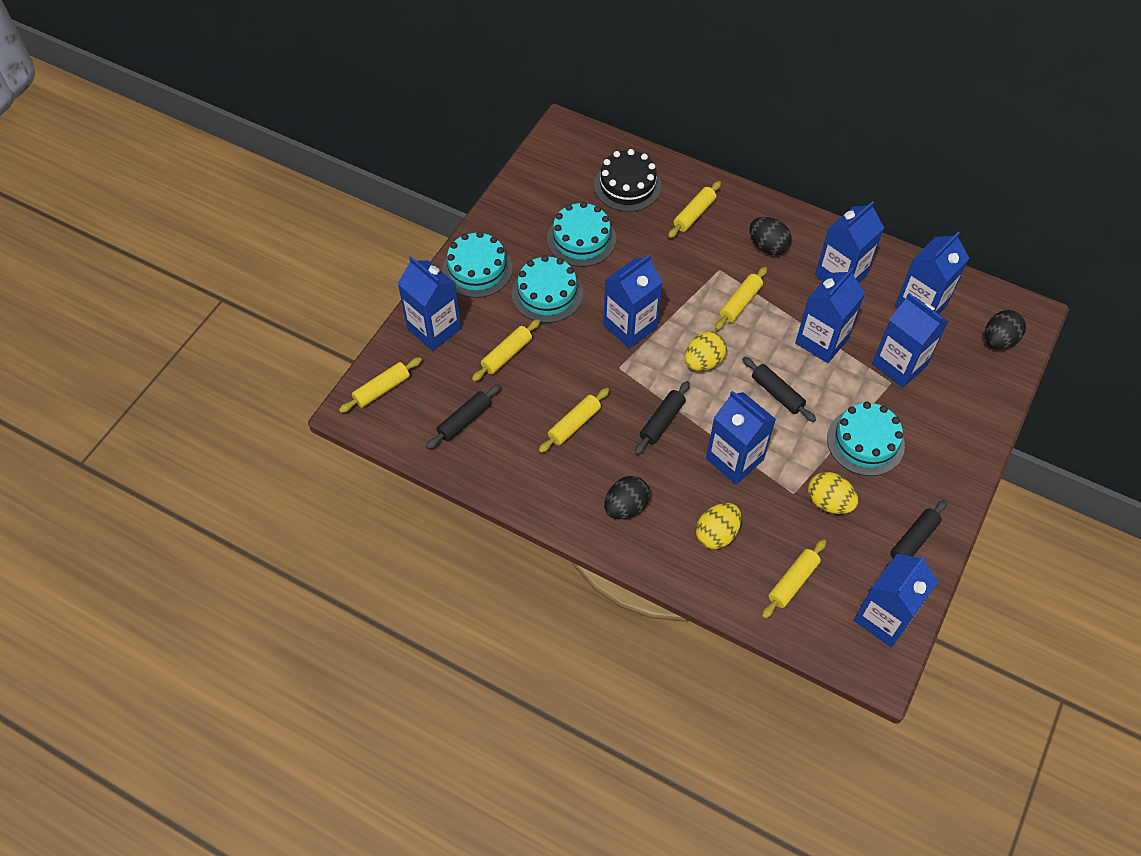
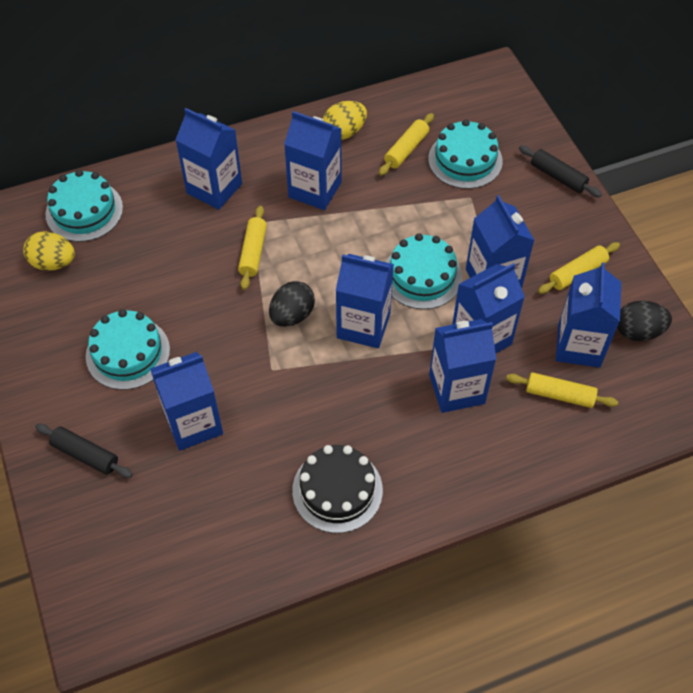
black egg: [604,476,650,519] [749,217,792,255] [985,310,1026,349] = 3 -> [269,281,315,327] [617,301,672,341] = 2
black rolling pin: [426,384,501,449] [635,381,690,455] [742,357,816,422] [885,500,947,569] = 4 -> [35,424,133,478] [519,145,602,197] = 2
yellow egg: [685,331,727,371] [696,503,741,549] [808,472,858,514] = 3 -> [23,231,75,271] [323,101,367,140] = 2
yellow rolling pin: [339,357,422,413] [472,319,540,382] [539,388,610,453] [668,181,721,238] [715,267,767,330] [762,539,826,619] = 6 -> [238,206,267,290] [379,113,434,175] [506,372,618,408] [538,242,620,294] = 4

